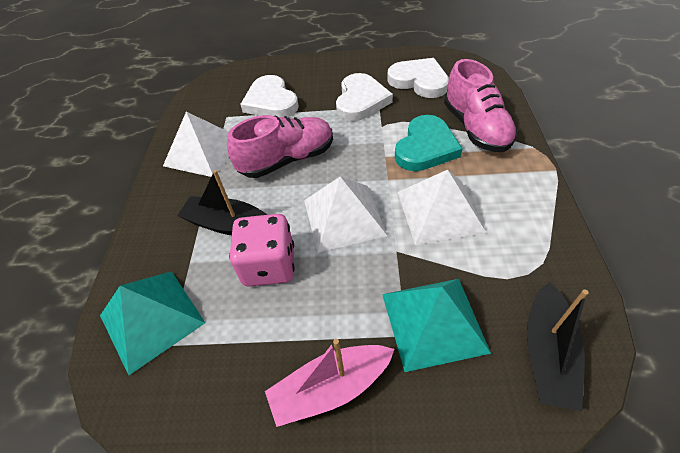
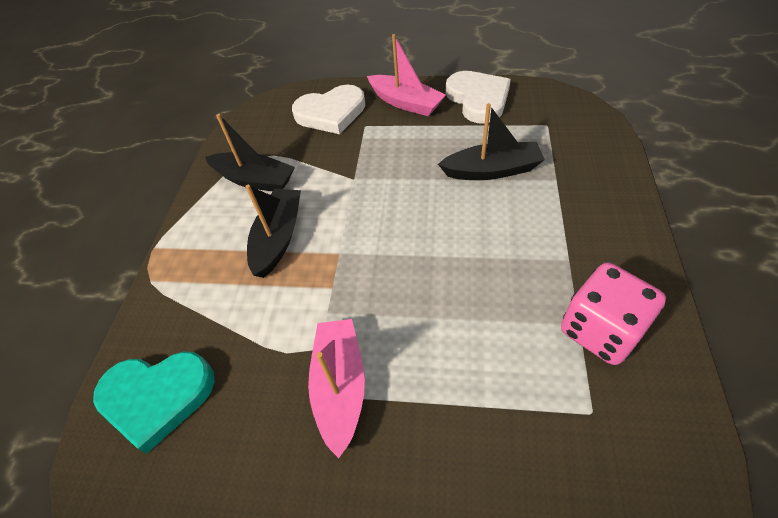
black boat: [177,170,267,235] [527,282,589,411] = 2 -> [205,114,295,191] [245,185,301,278] [438,103,545,180] = 3
pink boat: [265,339,395,427] = 1 -> [308,319,365,458] [367,34,446,116] = 2
pink shoe: [227,115,333,178] [444,59,517,152] = 2 -> none = 0
turquoise pyramid: [100,271,205,375] [382,279,491,372] = 2 -> none = 0
white heart: [240,75,299,117] [336,73,393,121] [387,58,449,98] = 3 -> [292,85,366,134] [446,71,511,124] = 2
white pyramid: [163,112,229,177] [304,177,388,253] [398,170,486,245] = 3 -> none = 0

